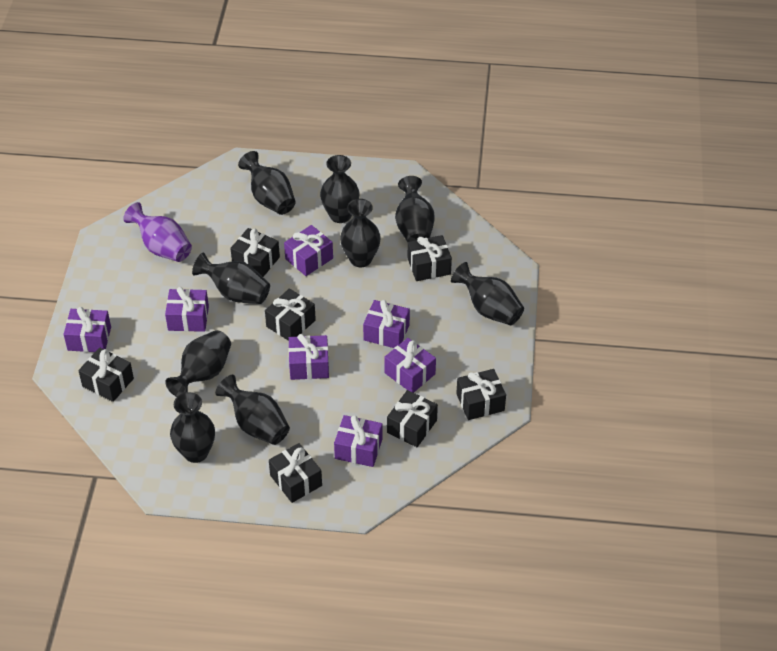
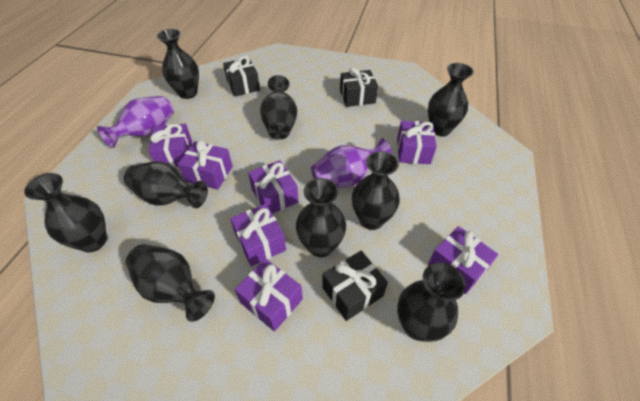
black gift: [78,347,134,402] [230,228,280,277] [265,288,316,341] [269,443,322,503] [387,390,438,447] [408,235,452,281] [456,369,506,420] = 7 -> [223,56,260,97] [322,251,388,321] [340,68,378,107] = 3
purple vase: [123,202,192,262] = 1 -> [97,96,174,148] [311,138,392,188] = 2

